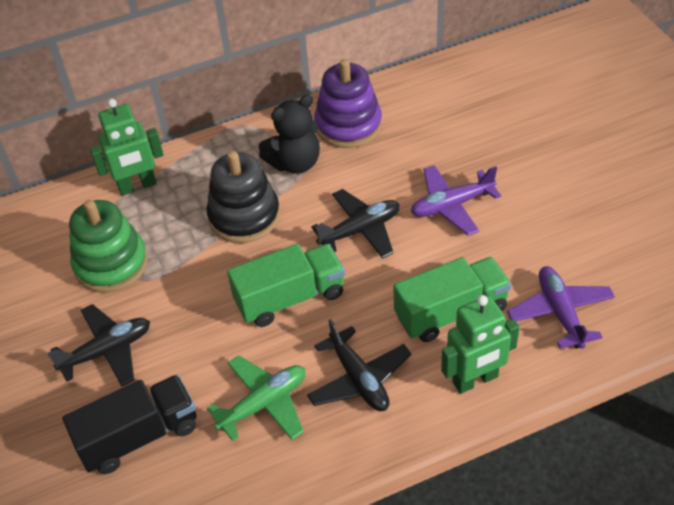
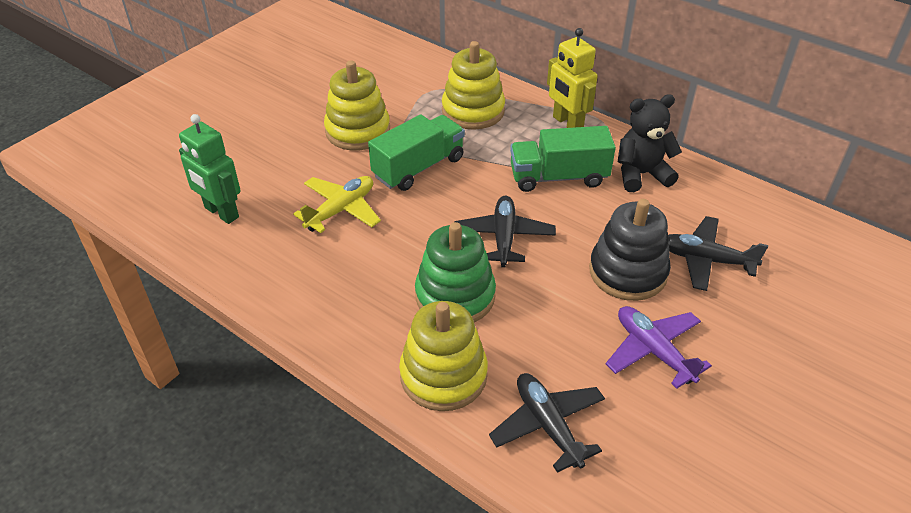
black truck: [62,374,196,474] = 1 -> none = 0
green plane: [207,355,305,441] = 1 -> none = 0
green robot: [90,99,164,195] [441,295,519,394] = 2 -> [179,114,241,224] = 1
purple plane: [411,165,501,236] [507,266,615,349] = 2 -> [606,306,712,389] = 1
purple stacking toy: [314,59,382,148] = 1 -> none = 0
yellow plane: none = 0 -> [293,176,381,233] = 1
yellow robot: none = 0 -> [547,28,598,128] = 1
yellow stacking toy: none = 0 -> [324,60,390,151] [399,301,488,411] [442,41,505,130] = 3

